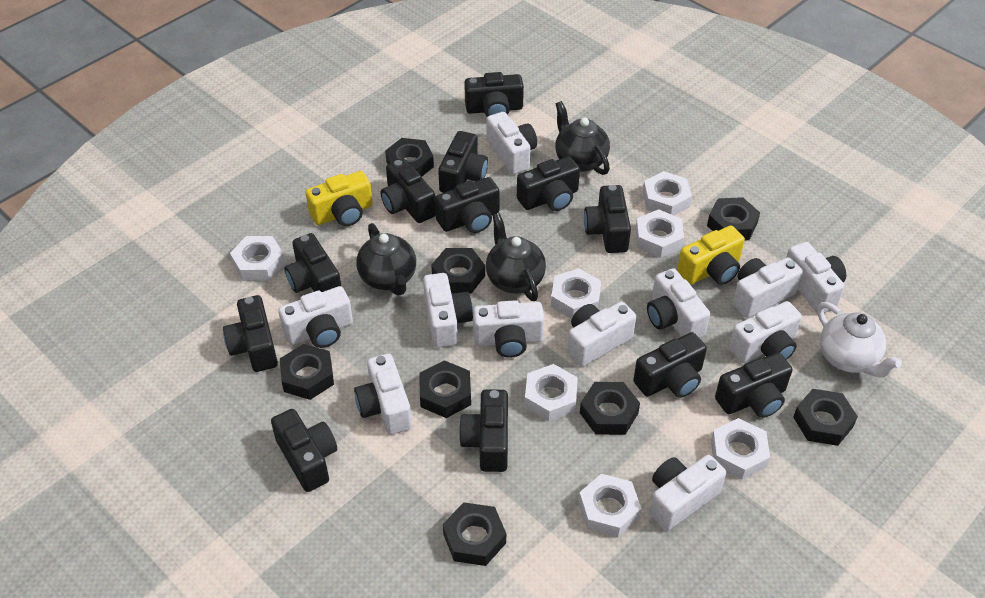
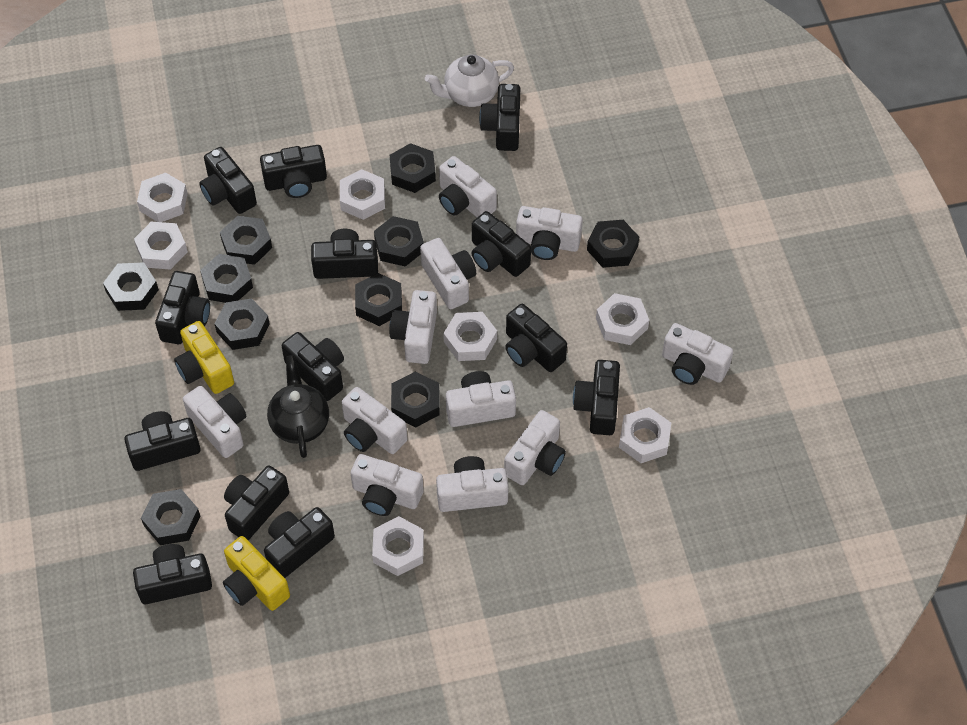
black camera: [223,295,278,372] [271,409,337,492] [285,233,341,293] [381,158,436,223] [435,177,500,233] [438,131,488,193] [459,390,508,472] [464,72,524,117] [517,156,580,211] [584,185,631,253] [633,332,707,398] [715,352,792,418] = 12 -> [124,411,201,471] [133,544,212,604] [155,271,210,344] [199,147,257,214] [224,465,289,540] [260,145,327,198] [264,507,335,578] [282,332,344,401] [311,229,378,279] [472,211,531,277] [479,84,520,151] [505,304,567,372] [573,360,620,435] = 13
black nut: [280,344,334,400] [385,138,434,177] [419,360,471,418] [431,248,485,294] [443,502,506,566] [580,382,640,435] [707,197,760,240] [793,389,858,446] = 8 -> [103,262,159,311] [141,489,200,545] [200,254,253,303] [215,298,270,350] [220,216,272,265] [355,273,402,326] [374,216,424,267] [390,143,436,193] [391,372,440,427] [587,220,639,268] = 10
black teapot: [356,223,416,296] [486,213,546,301] [555,101,610,175] = 3 -> [267,355,329,458] = 1

